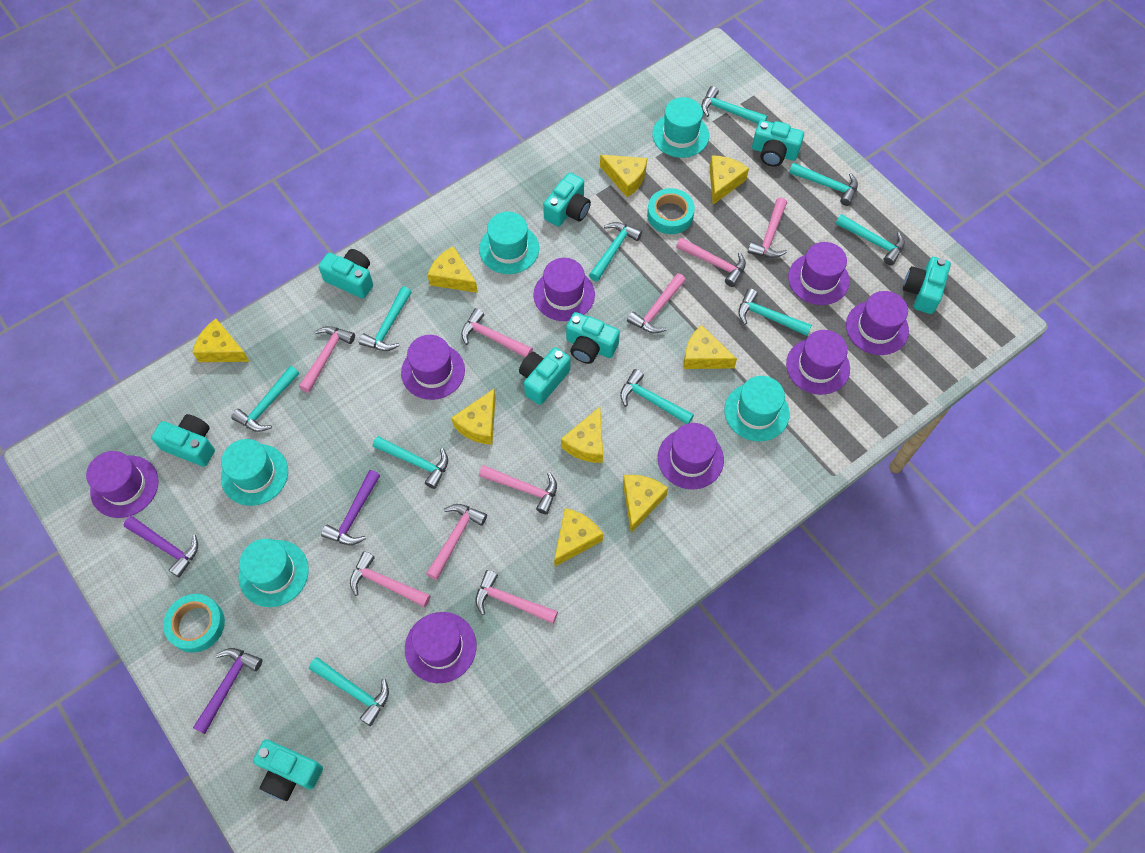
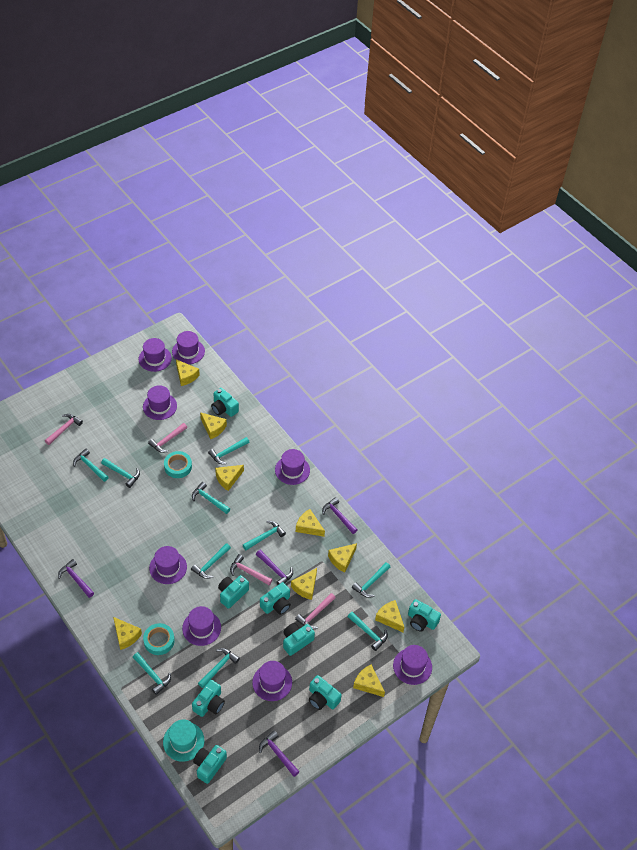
pink hammer: [299,326,355,393] [350,551,431,607] [426,504,487,580] [461,308,533,357] [476,570,558,624] [479,465,557,514] [627,273,686,333] [676,237,746,287] [748,197,787,258] = 9 -> [45,414,83,445] [148,423,187,453] [230,554,272,585] [295,593,335,630] = 4
purple hammer: [123,516,198,578] [193,648,262,734] [321,470,380,545] = 3 -> [58,559,94,598] [256,550,293,585] [259,731,300,777] [322,497,358,534] = 4
turquoise hat: [221,439,288,506] [239,539,309,607] [479,211,539,274] [652,97,709,158] [724,376,790,441] = 5 -> [163,719,204,762] = 1

